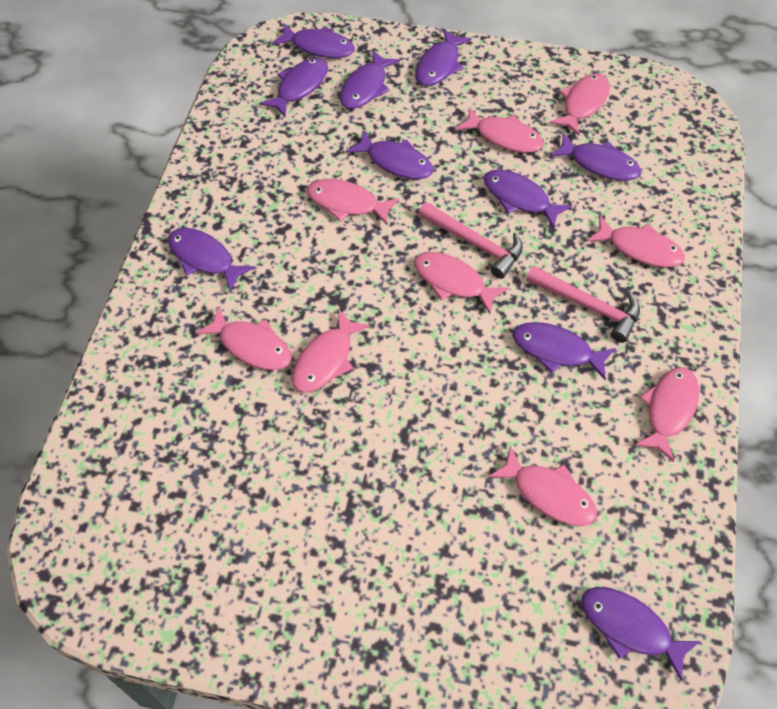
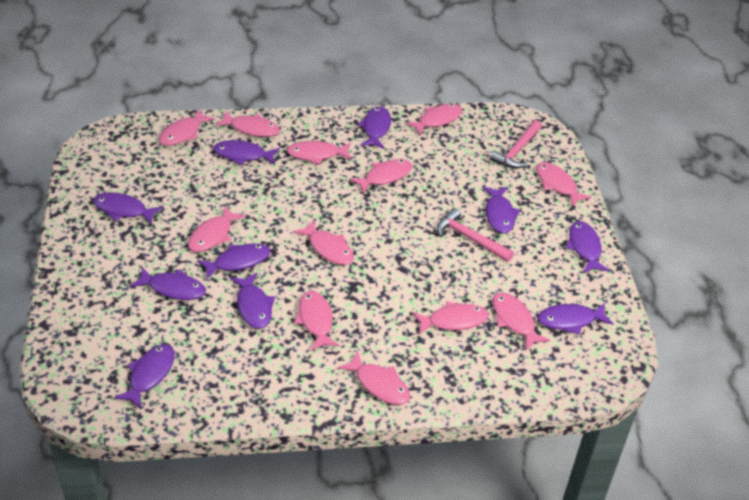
pink fish: [196,306,292,370] [292,309,370,393] [307,179,399,226] [414,252,509,314] [456,108,544,153] [488,446,597,526] [550,73,610,135] [587,215,685,267] [634,367,699,462] = 9 -> [159,109,215,146] [188,205,246,252] [215,111,280,137] [286,141,352,165] [293,220,354,265] [294,291,340,351] [338,351,410,405] [349,159,412,194] [405,104,462,135] [412,301,489,335] [493,292,550,350] [536,162,591,207] = 12

